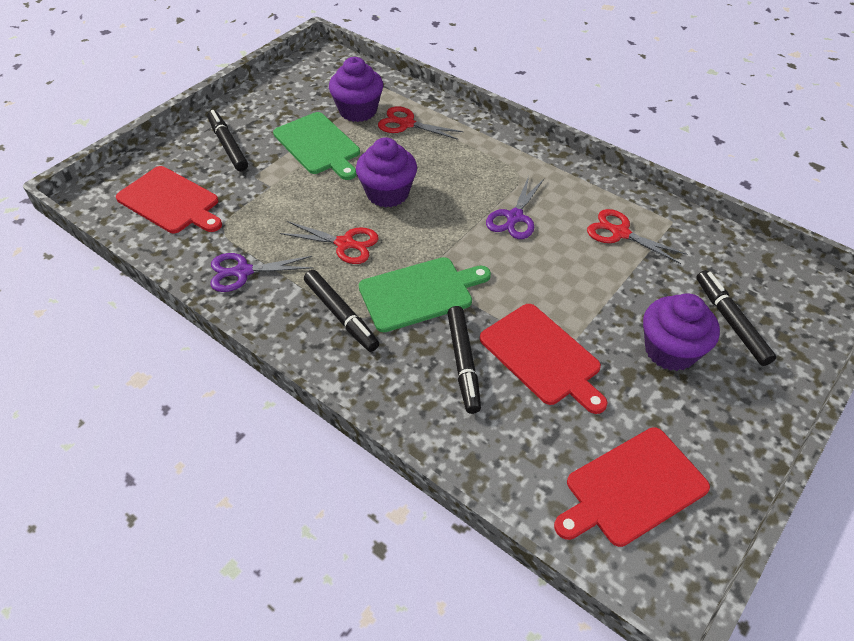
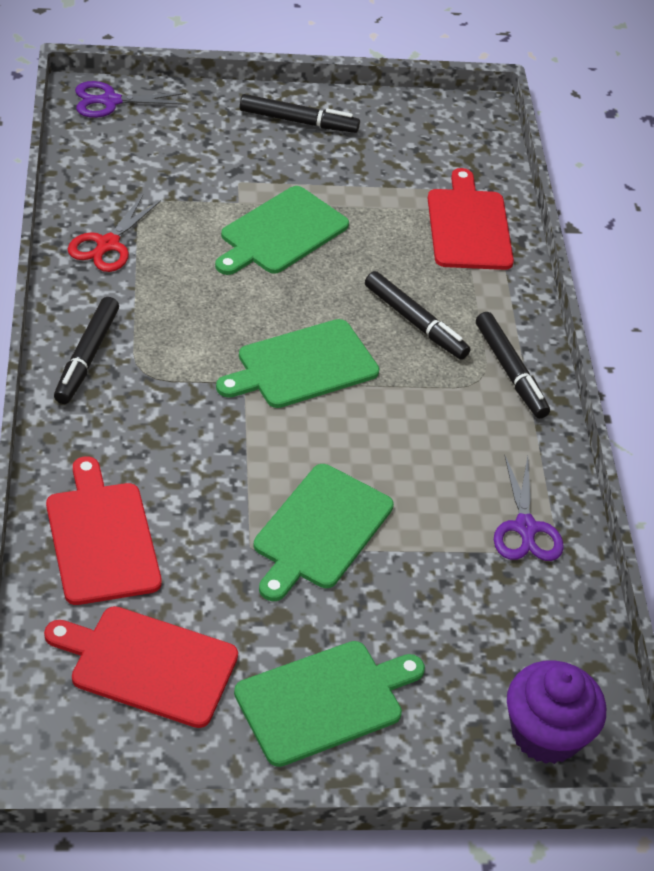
green cutting board: [273,112,360,180] [359,257,491,332] = 2 -> [215,186,349,275] [216,319,379,408] [234,641,425,767] [254,464,394,601] = 4
purple cupcake: [329,57,383,122] [356,137,417,208] [643,293,720,371] = 3 -> [507,660,606,764] = 1
red scissors: [280,221,379,264] [378,106,463,140] [587,209,687,264] = 3 -> [68,195,161,272] = 1

